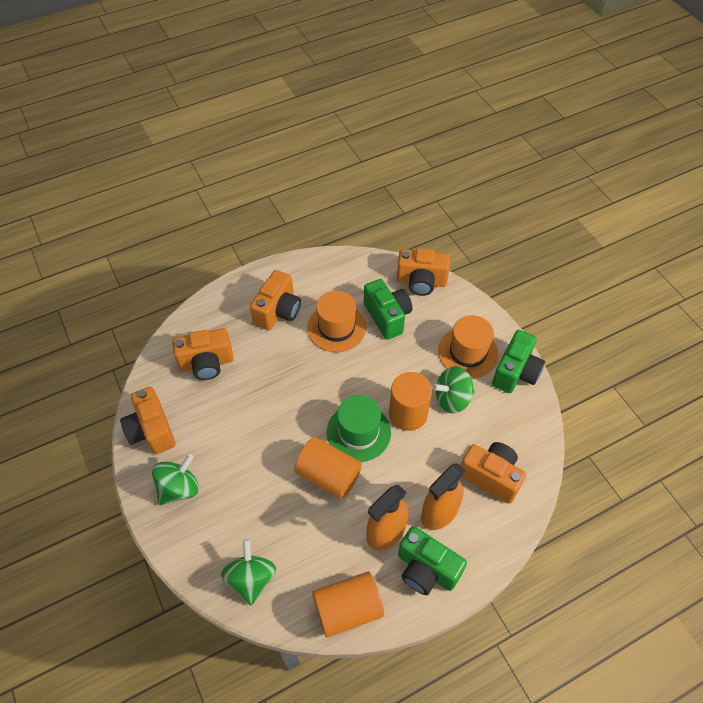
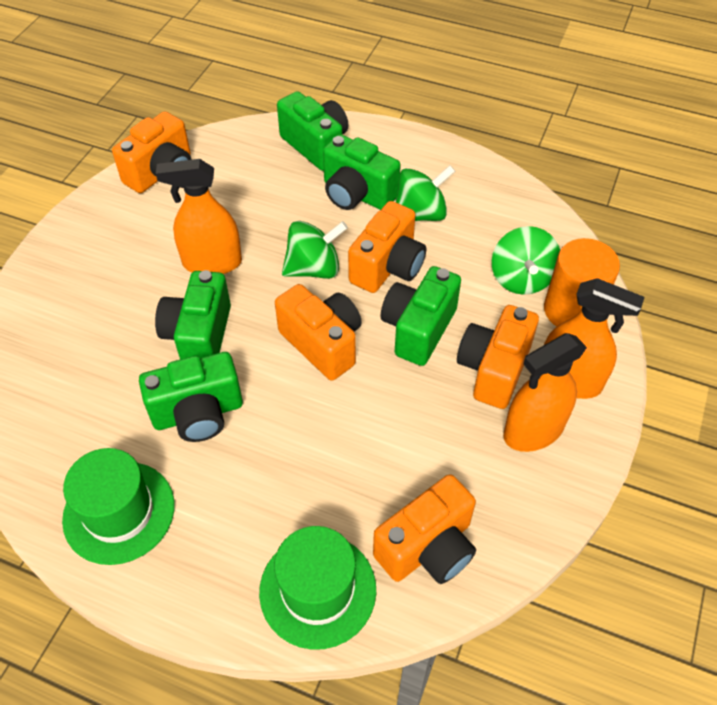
green camera: [364,279,412,340] [398,526,467,595] [492,330,545,393] = 3 -> [139,352,243,442] [155,270,231,359] [277,91,349,171] [323,134,401,210] [381,266,461,366] = 5
green hat: [327,395,391,462] = 1 -> [62,448,175,565] [259,526,376,650] = 2
orange cylinder: [294,437,362,499] [312,572,384,637] [389,372,432,431] = 3 -> [544,238,620,326] = 1
orange hat: [307,291,366,352] [438,315,499,378] = 2 -> none = 0
orange spray bottle: [366,485,409,550] [421,463,465,530] = 2 -> [156,159,242,274] [503,333,587,452] [544,278,644,399] = 3

